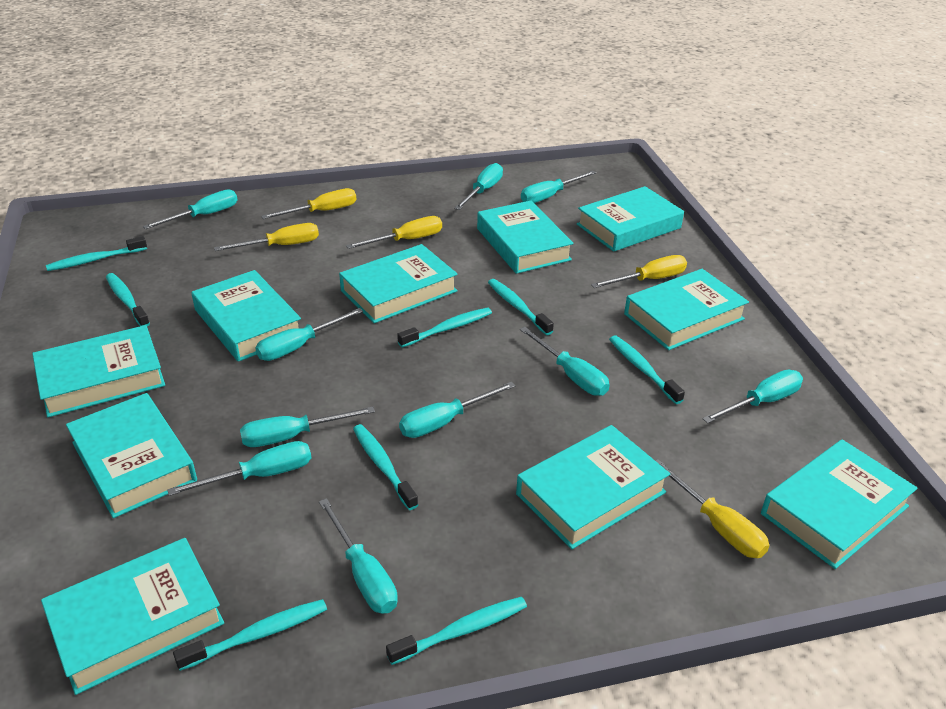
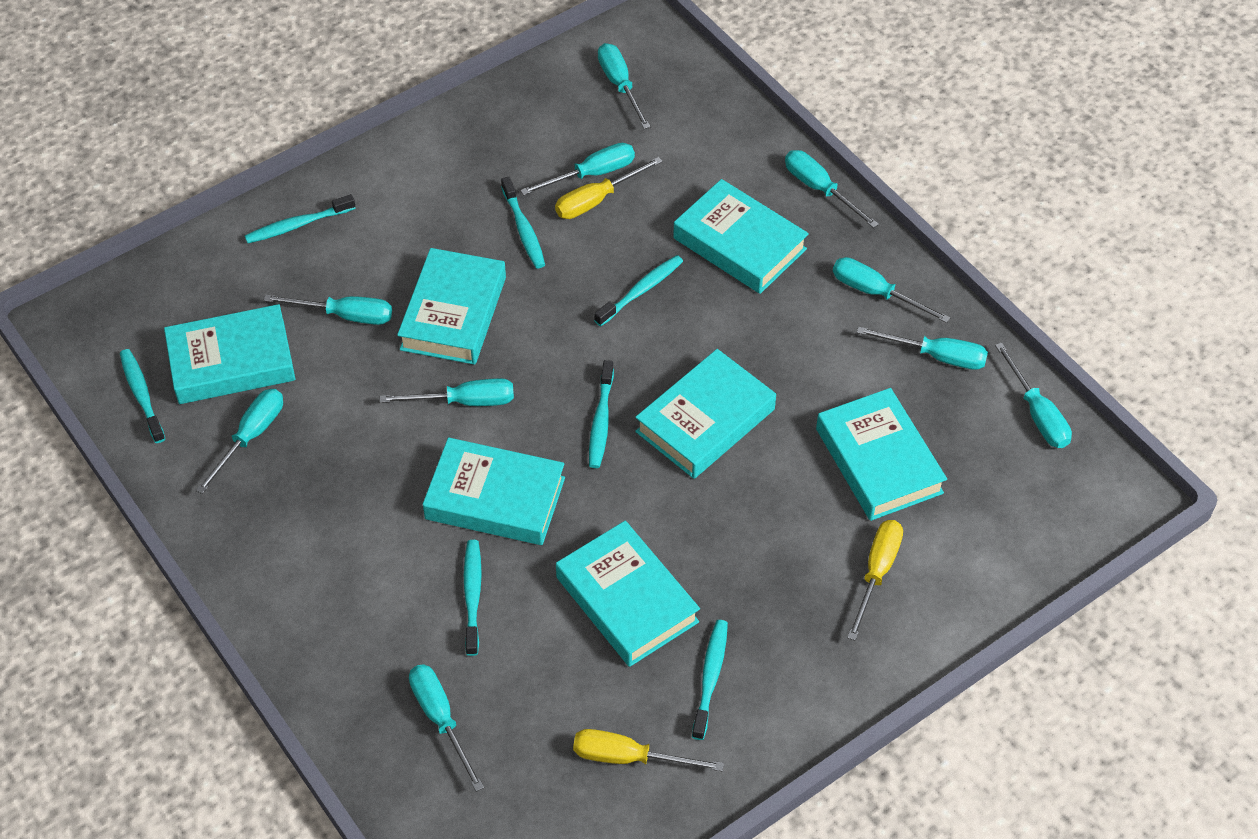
turquoise book: [32,325,165,417] [41,538,224,695] [66,393,197,518] [191,270,301,362] [339,244,458,323] [477,201,573,274] [516,425,670,549] [577,186,684,252] [624,269,749,350] [761,439,918,569] = 10 -> [164,304,296,404] [397,248,506,365] [423,437,565,545] [556,521,700,667] [635,349,776,479] [673,179,809,294] [816,388,947,521] = 7
turquoise toothbrush: [46,236,147,271] [106,273,150,327] [173,599,327,671] [353,424,418,510] [386,597,527,665] [397,307,492,347] [488,279,554,335] [609,335,685,404] = 8 -> [120,349,165,443] [245,194,355,243] [464,540,482,656] [501,177,545,268] [589,360,614,468] [594,255,683,326] [692,620,728,740] = 7
yellow screwdriver: [214,223,319,251] [261,188,356,219] [346,216,442,249] [591,255,687,288] [655,459,769,558] = 5 -> [555,157,663,219] [573,729,724,771] [847,520,903,641] = 3

